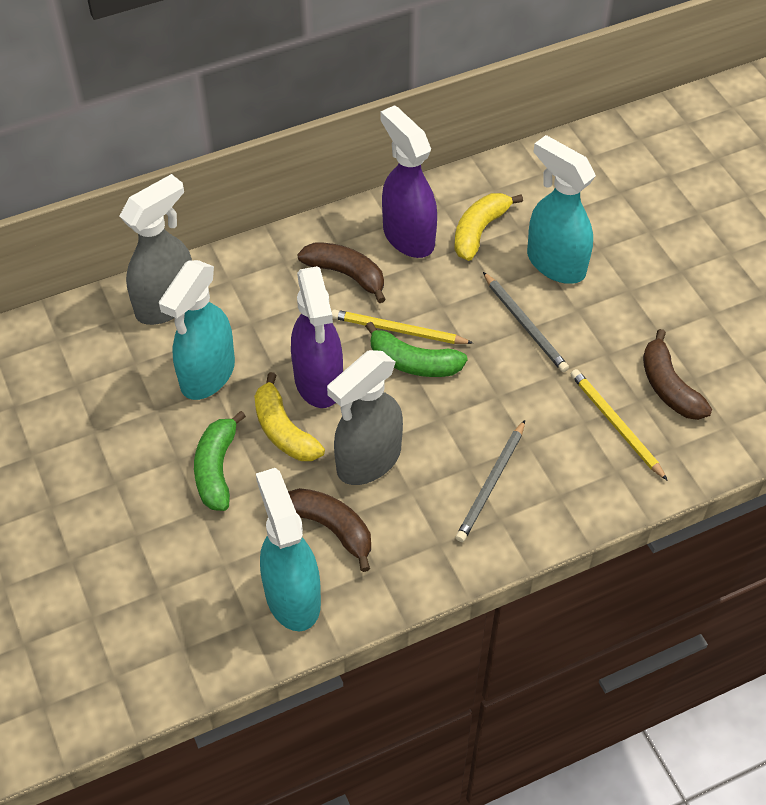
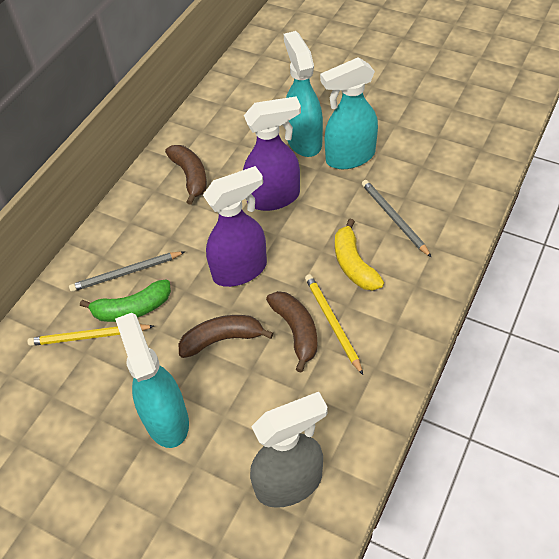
green banana: [194,411,246,511] [365,322,468,377] = 2 -> [80,279,171,322] = 1
grey spray bottle: [120,174,192,325] [327,350,403,485] = 2 -> [250,392,328,508] = 1
yellow banana: [254,372,325,461] [454,193,523,261] = 2 -> [335,219,384,291] = 1

